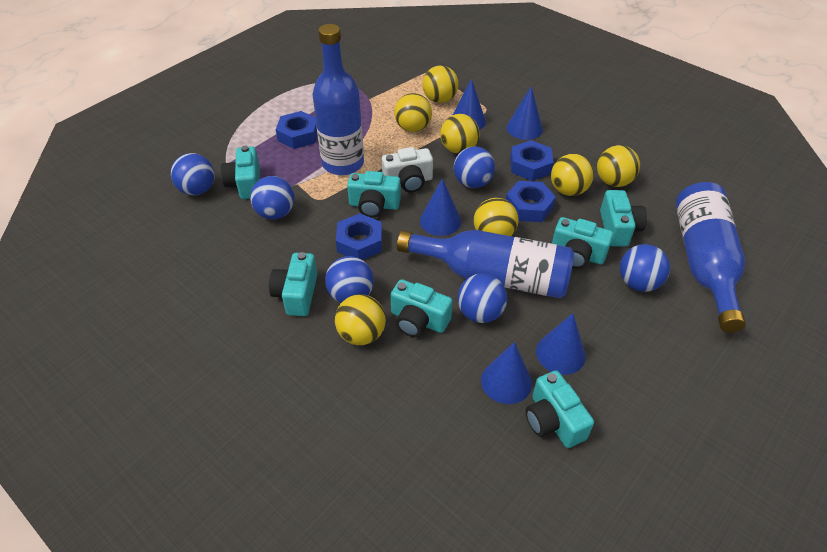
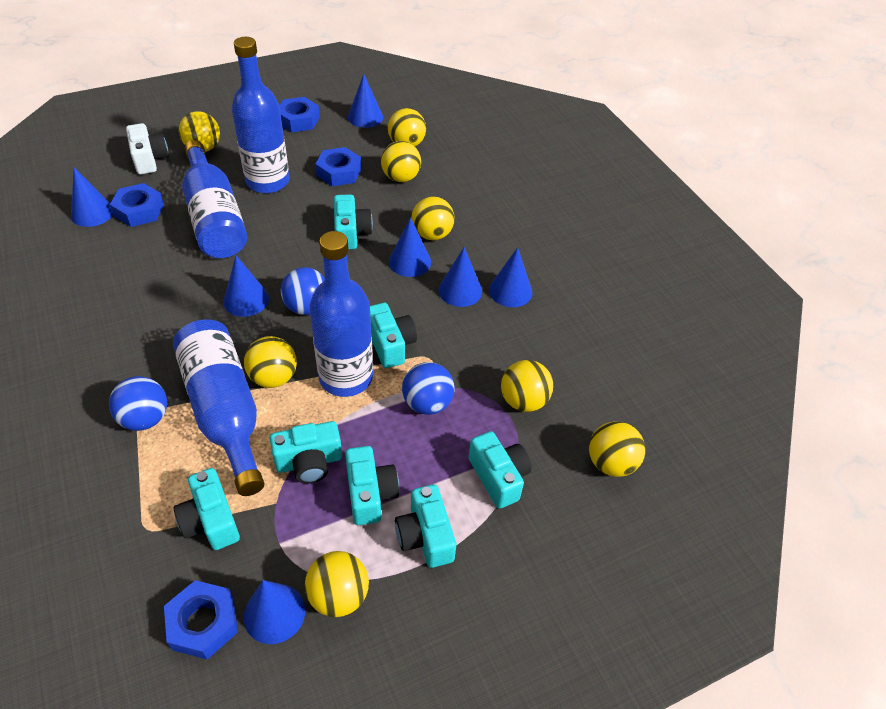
blue ball: [171,153,215,195] [250,176,294,220] [325,256,374,303] [454,146,495,188] [457,274,507,323] [620,244,670,292] = 6 -> [109,376,167,431] [281,267,325,315] [402,362,455,415] = 3
blue bottle: [313,24,364,175] [397,230,574,298] [676,182,746,333] = 3 -> [173,319,265,496] [182,140,247,258] [232,37,290,193] [309,231,373,397] = 4
blue cone: [420,178,461,236] [453,79,486,130] [481,342,532,404] [507,86,543,140] [536,313,586,375] = 5 -> [71,167,113,227] [223,256,269,317] [244,580,305,644] [348,74,383,128] [389,217,431,277] [439,247,482,307] [489,247,532,307] = 7
yellow ball: [335,294,386,345] [394,93,432,132] [422,65,459,103] [440,114,480,154] [474,198,518,236] [551,154,594,196] [597,145,640,187] = 7 -> [179,111,220,152] [244,336,297,388] [305,551,369,617] [381,141,421,182] [388,108,426,146] [411,196,455,240] [501,360,553,412] [589,421,645,477] = 8

